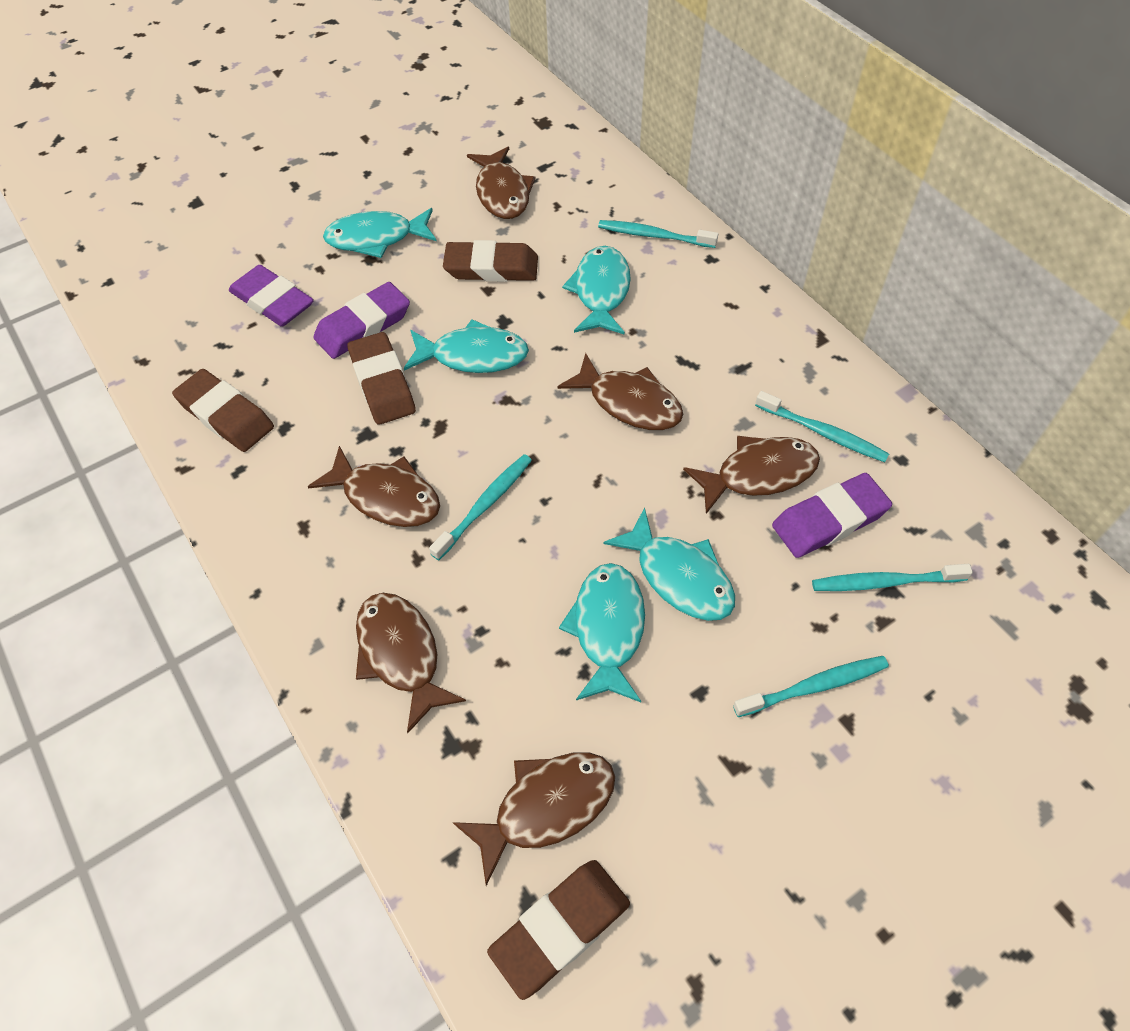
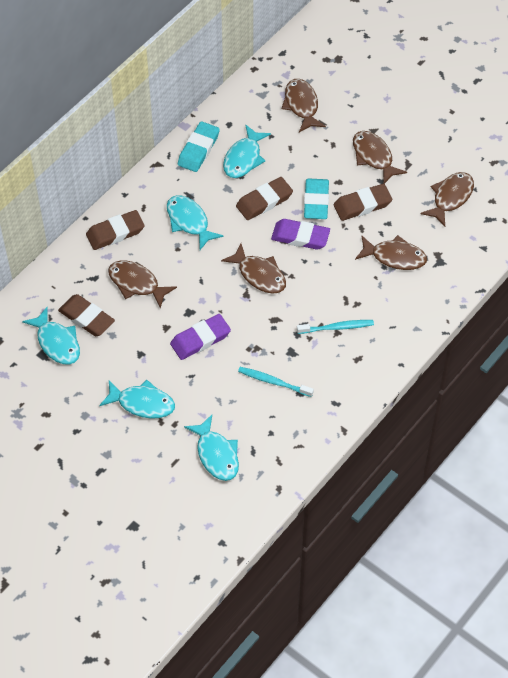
purple eraser: [229,265,314,327] [313,282,410,359] [772,473,892,558] = 3 -> [170,314,231,360] [271,219,330,250] = 2
turquoise eraser: none = 0 -> [178,121,220,172] [304,178,329,219] = 2
turquoise toothbrush: [429,454,532,560] [598,220,718,248] [733,656,889,717] [755,391,889,462] [812,564,973,591] = 5 -> [238,367,314,397] [297,320,374,334] = 2

